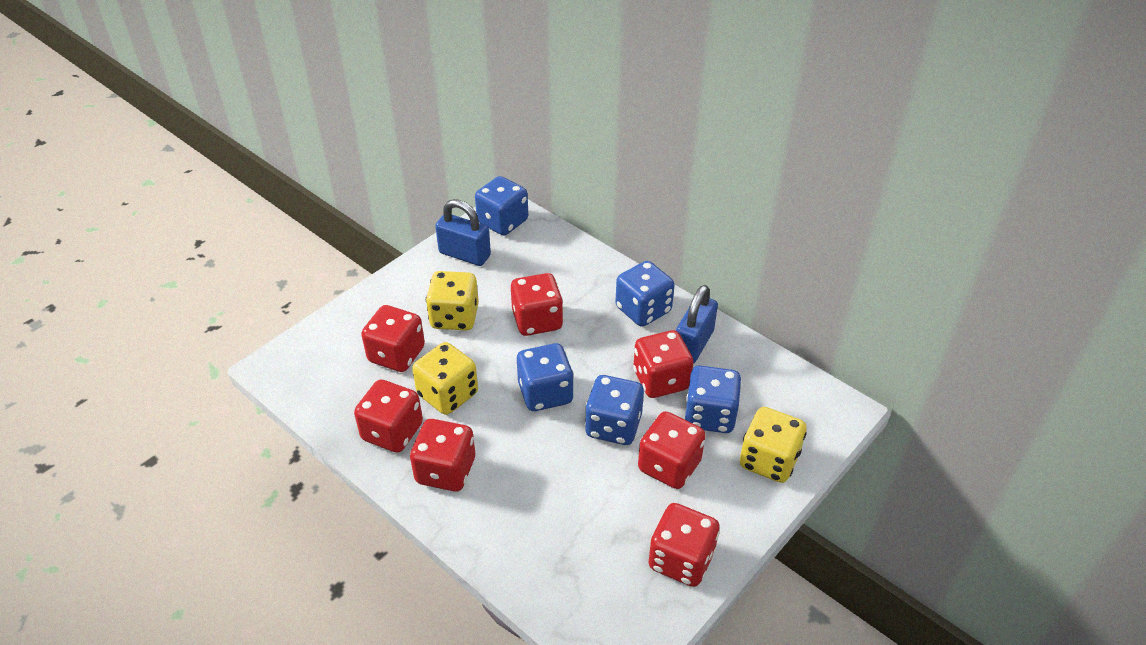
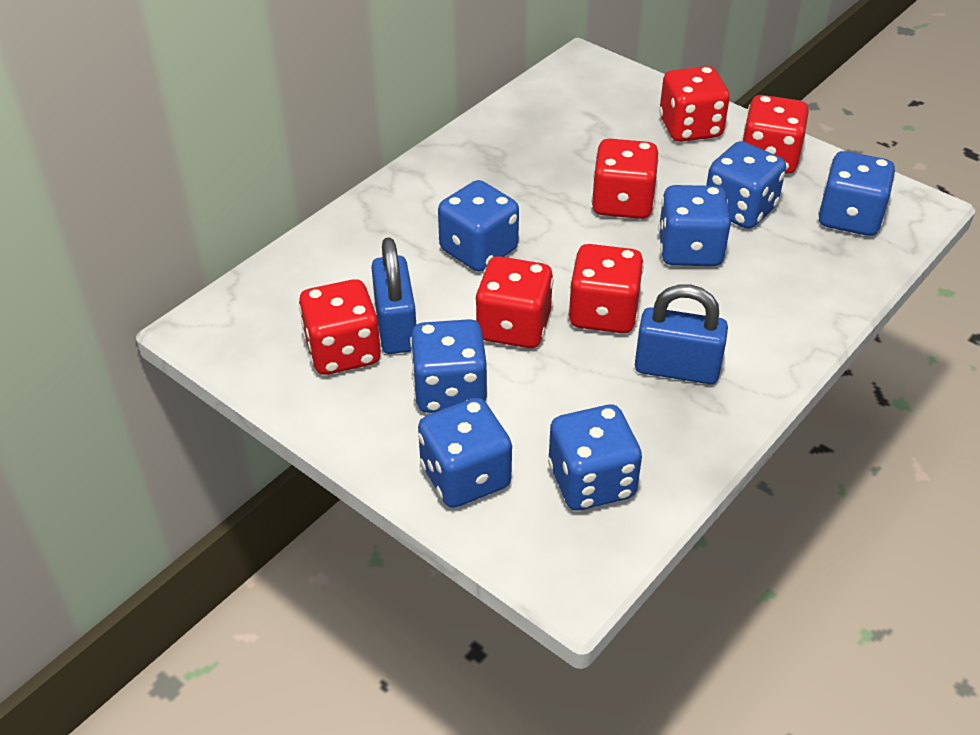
blue dice: [475,176,528,235] [517,343,574,411] [585,375,644,445] [616,261,675,327] [685,365,742,433] = 5 -> [410,319,487,413] [418,398,512,508] [438,180,519,272] [548,404,642,511] [658,185,731,266] [706,141,786,229] [818,151,895,236] = 7
red dice: [354,379,423,453] [361,305,425,372] [410,419,475,492] [511,273,563,336] [633,330,694,398] [638,411,706,489] [649,503,720,587] = 7 -> [299,279,381,375] [475,256,554,348] [568,244,644,333] [591,138,659,219] [659,66,730,142] [742,95,809,174] = 6
yellow dice: [412,342,478,415] [426,271,479,330] [740,407,807,483] = 3 -> none = 0

